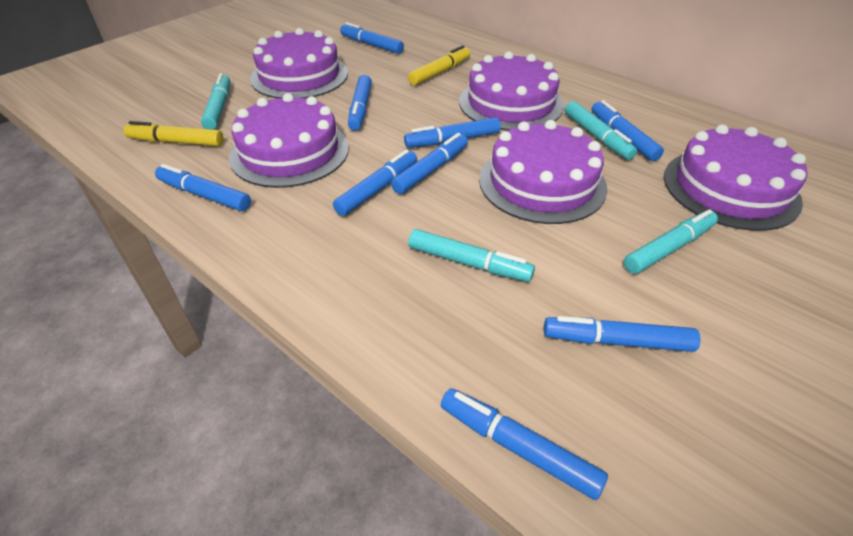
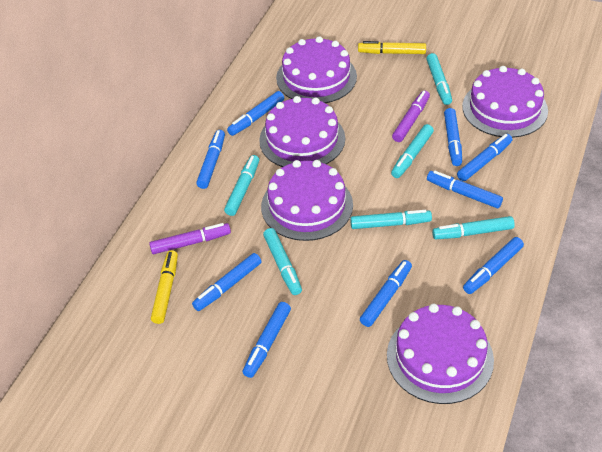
purple marker: none = 0 -> [149,223,231,254] [392,90,430,142] = 2
turquoise marker: [201,73,230,130] [408,229,535,282] [565,101,637,160] [624,209,718,274] = 4 -> [224,155,259,216] [263,228,302,295] [350,210,432,229] [391,124,434,178] [426,53,452,105] [432,216,515,239] = 6

